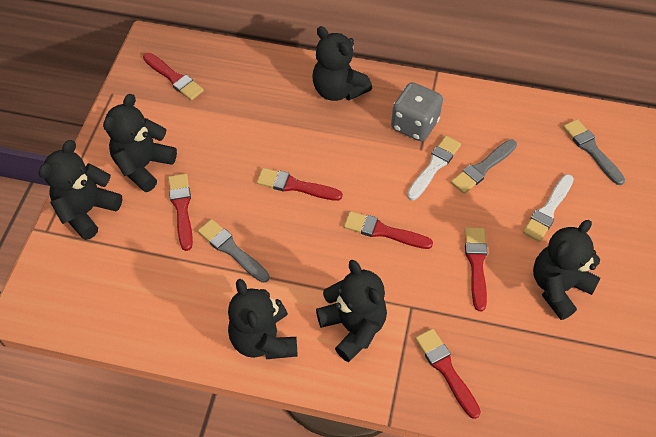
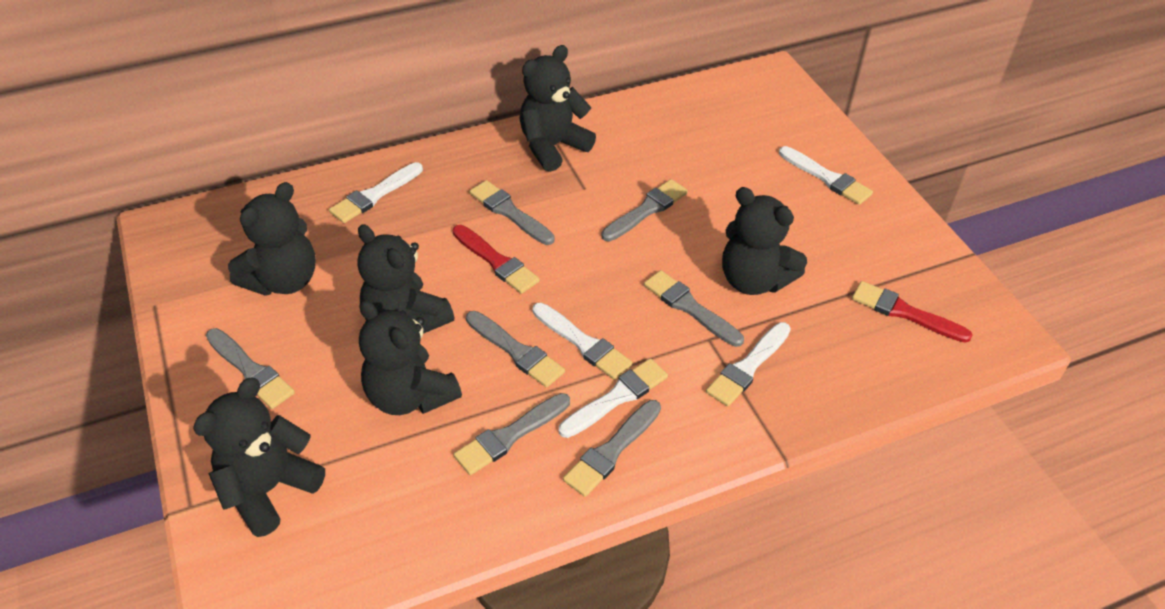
grey brush: [198,219,269,283] [451,139,517,194] [563,119,625,185] = 3 -> [206,328,295,409] [454,393,570,475] [466,311,565,388] [469,180,555,245] [563,400,661,497] [601,179,688,241] [644,270,744,347] = 7
grey dice: [391,82,443,141] = 1 -> none = 0
red brush: [143,53,204,100] [168,174,193,251] [257,168,343,201] [344,211,433,249] [415,329,481,419] [464,228,487,311] = 6 -> [452,225,540,294] [852,281,973,343] = 2
white brush: [407,136,461,200] [523,174,574,242] = 2 -> [329,162,423,223] [532,303,632,380] [559,358,668,438] [706,322,791,407] [779,146,873,205] = 5

